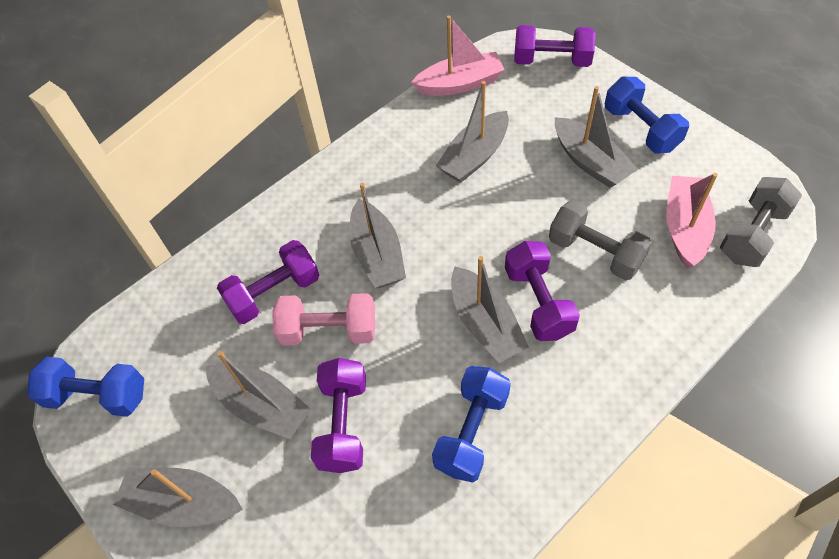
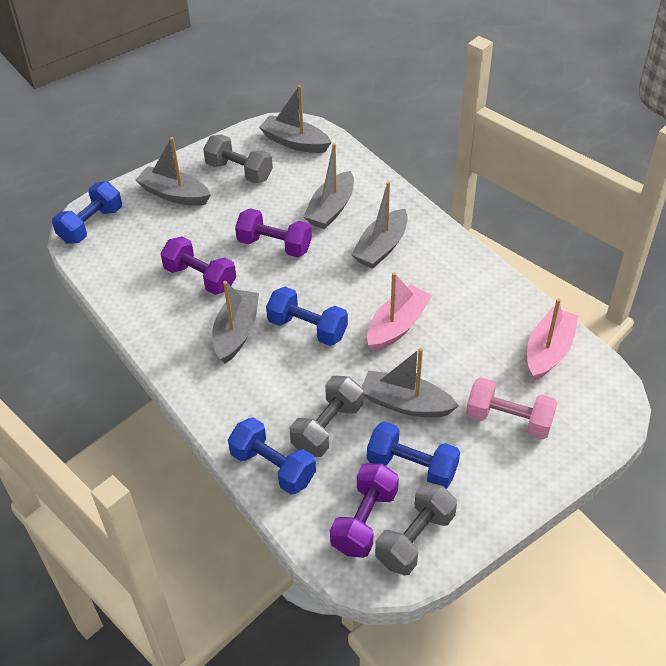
blue dumbbell: [27,357,144,417] [432,366,511,483] [605,77,689,154] = 3 -> [52,181,122,244] [228,417,316,495] [266,287,348,346] [367,421,460,489] = 4
grey dumbbell: [549,200,652,280] [720,177,802,267] = 2 -> [203,134,273,183] [290,376,363,457] [375,482,457,575] = 3
purple dumbbell: [217,240,319,324] [311,358,366,473] [505,241,580,341] [514,25,596,67] = 4 -> [160,236,236,295] [235,208,312,257] [330,463,399,558] = 3

